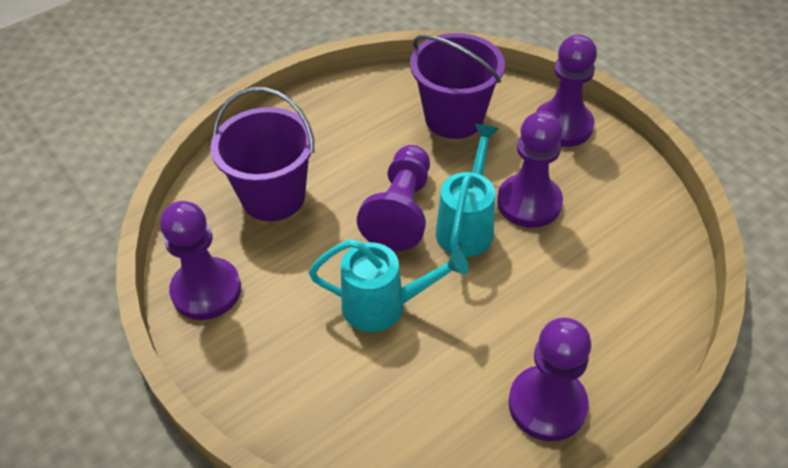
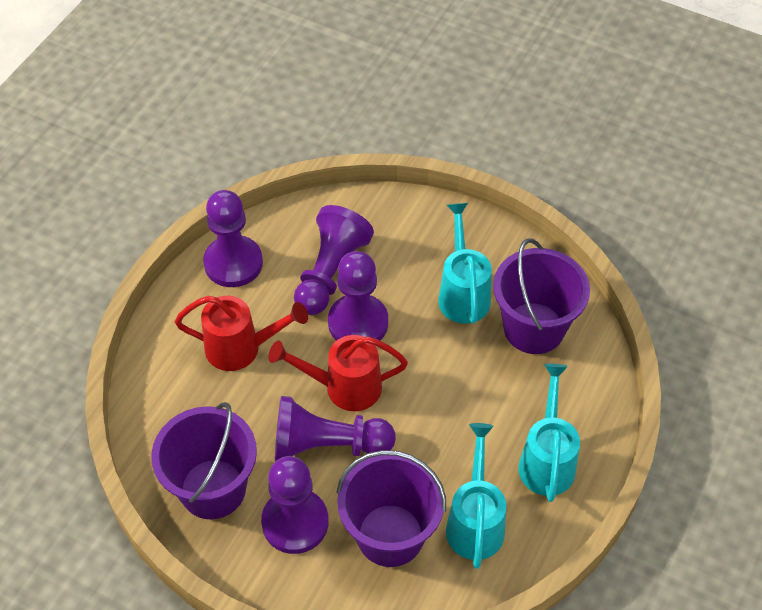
purple bucket: [210,87,314,221] [410,33,505,139] = 2 -> [151,402,257,519] [336,450,446,567] [493,238,590,354] = 3
red watering can: none = 0 -> [175,296,308,371] [268,335,408,411] = 2
turquoise watering can: [309,239,469,332] [436,124,498,257] = 2 -> [438,203,492,324] [446,423,506,569] [518,363,580,502] = 3

